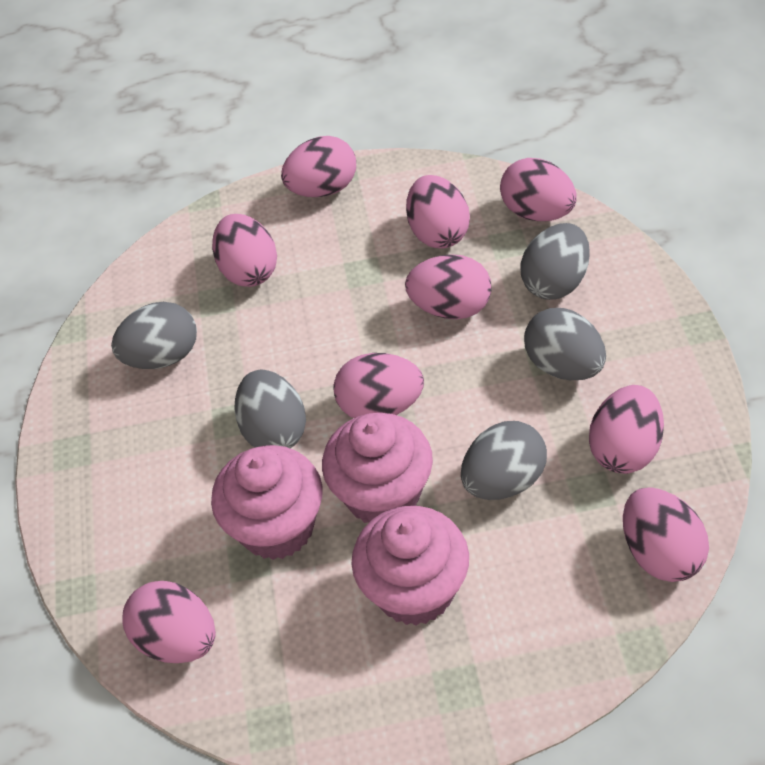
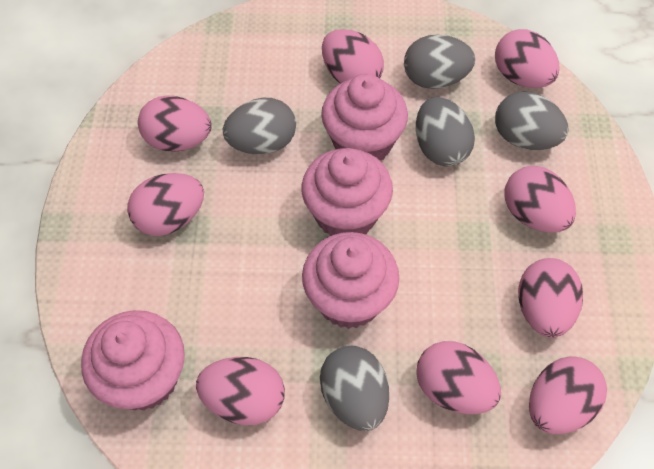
pink cupcake: [211,445,323,560] [322,413,433,523] [351,506,469,626] = 3 -> [81,310,185,411] [301,148,393,236] [302,232,399,329] [321,74,408,160] = 4

